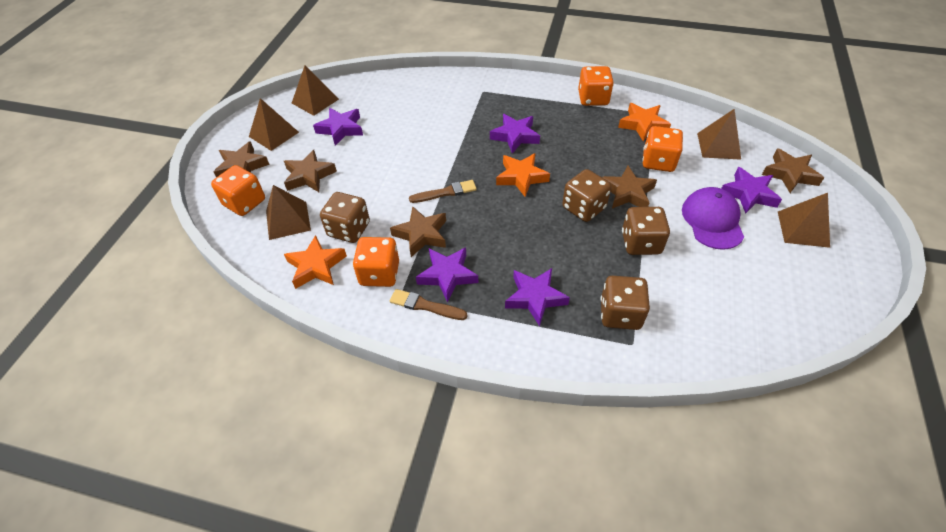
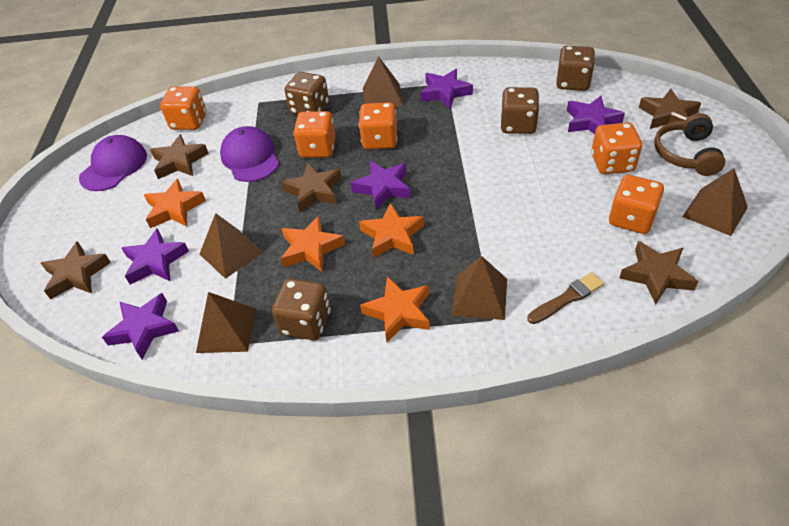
brown brush: [390,289,467,320] [409,180,477,203] = 2 -> [527,272,604,324] = 1
brown headphones: none = 0 -> [654,113,725,176] = 1
orange dice: [211,165,265,216] [353,237,399,287] [578,66,614,106] [642,126,683,172] = 4 -> [160,87,206,130] [294,111,336,158] [359,102,397,150] [591,122,642,174] [609,175,664,234] = 5
orange star: [284,235,347,289] [496,153,550,197] [618,103,671,141] = 3 -> [144,179,206,228] [281,216,345,272] [359,203,424,258] [360,276,430,342] = 4
purple cap: [682,187,744,250] = 1 -> [79,135,147,191] [220,126,279,182] = 2

